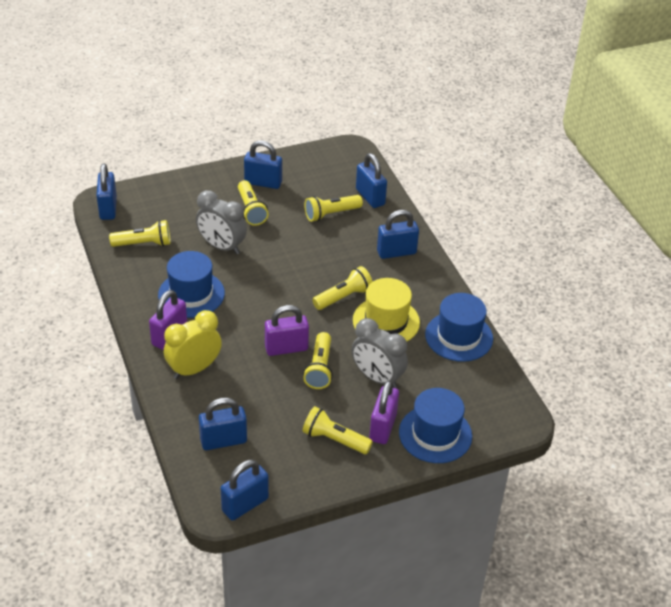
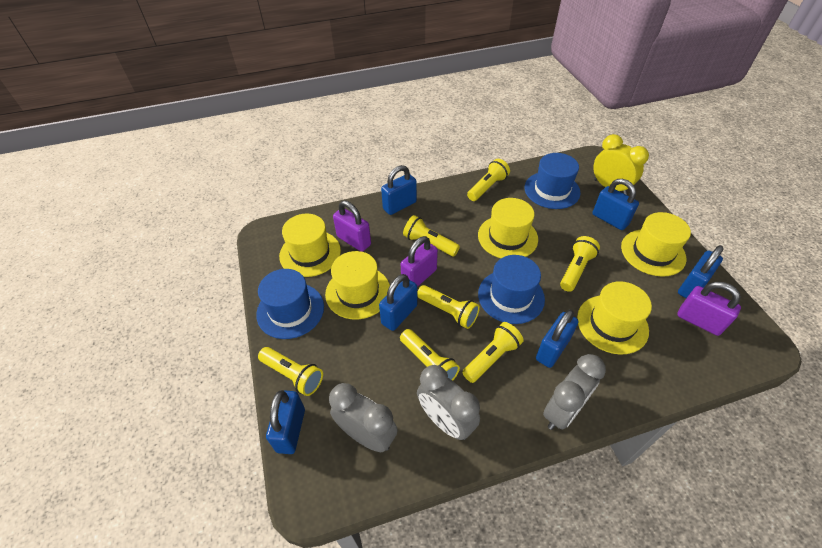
grey clock: [196,190,247,255] [351,318,408,388] = 2 -> [329,383,398,452] [417,365,480,440] [543,354,606,430] = 3
yellow flashlight: [109,220,171,247] [238,180,269,226] [303,332,333,389] [303,406,373,454] [304,195,363,222] [312,266,373,310] = 6 -> [258,347,323,396] [400,329,460,381] [403,215,460,256] [417,285,480,329] [462,322,523,383] [467,159,510,201] [560,236,600,292] = 7
yellow hat: [353,278,420,342] = 1 -> [279,214,341,277] [325,251,390,319] [478,198,538,258] [577,281,652,355] [621,212,691,277] = 5

